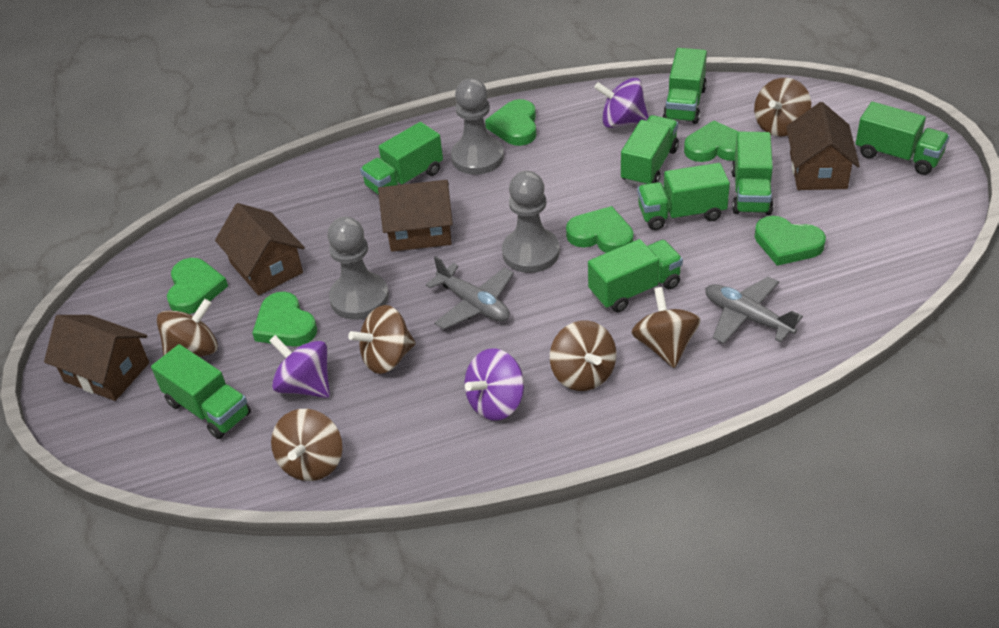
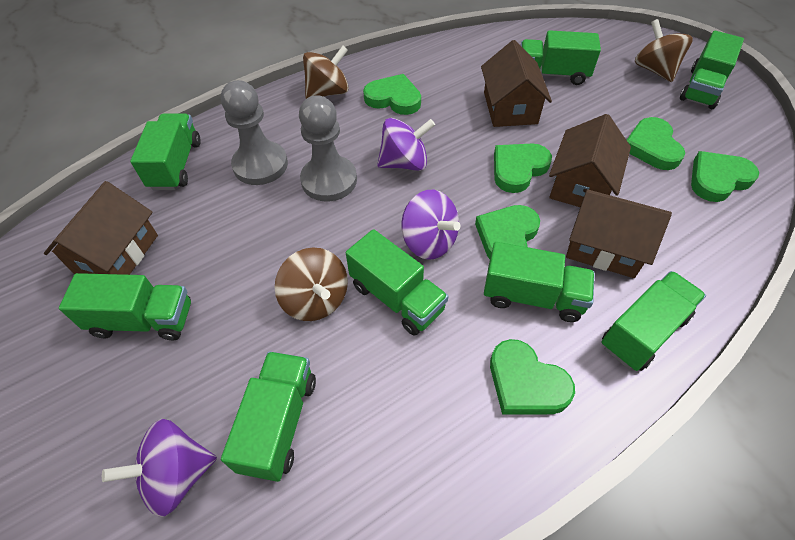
brown spinning top: [157,299,218,357] [271,409,342,481] [348,305,416,374] [550,321,616,391] [631,287,701,368] [754,78,811,136] = 6 -> [274,247,348,321] [303,46,349,99] [635,19,693,82] = 3
grey pawn: [327,217,389,320] [451,78,504,175] [502,171,560,273] = 3 -> [221,80,288,185] [299,95,357,201] = 2
grey plane: [426,256,514,330] [705,276,803,344] = 2 -> none = 0

